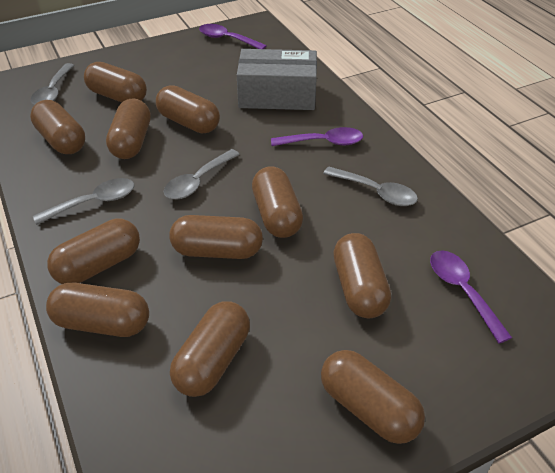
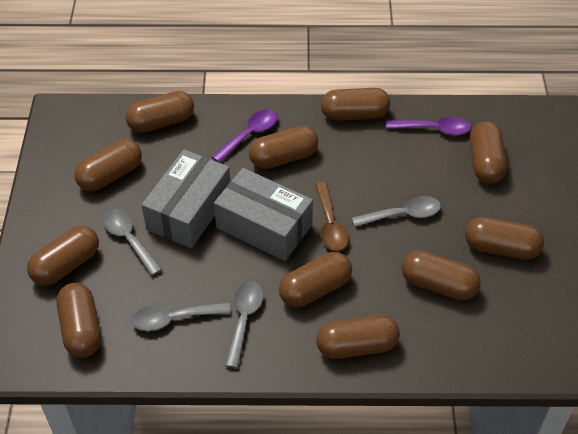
brown spoon: none = 0 -> [315,182,349,251] = 1
grey box: [237,49,317,110] = 1 -> [142,149,230,248] [214,168,313,261] = 2
purple spoon: [199,24,267,49] [271,127,363,146] [430,251,512,344] = 3 -> [212,109,278,163] [386,116,471,136] = 2

